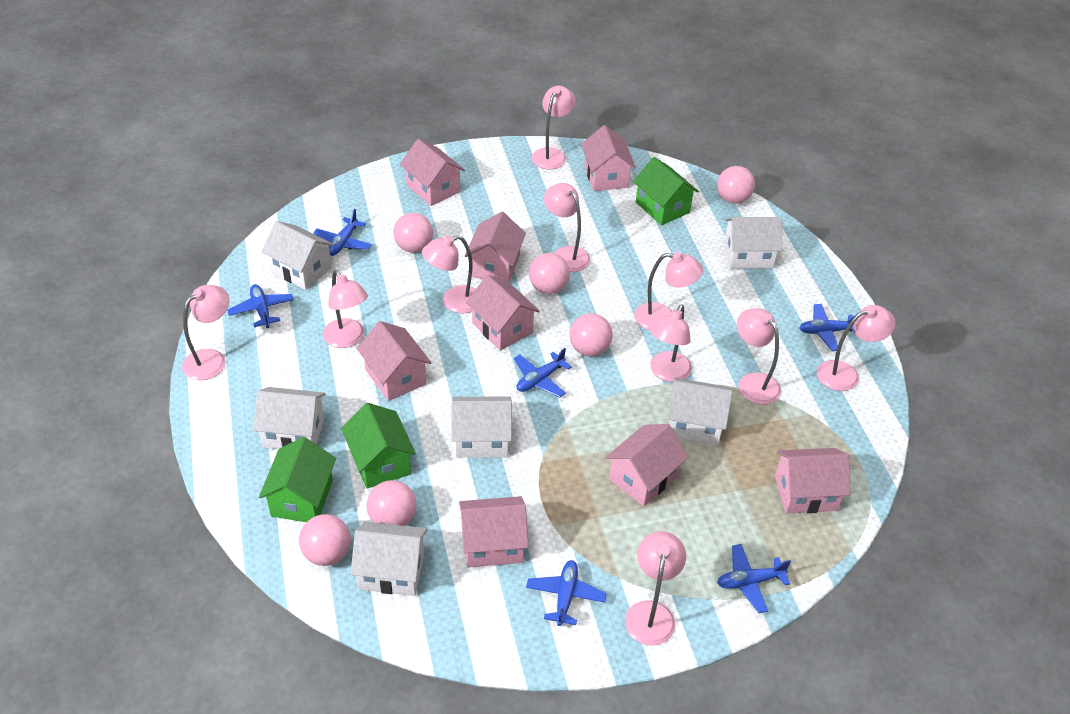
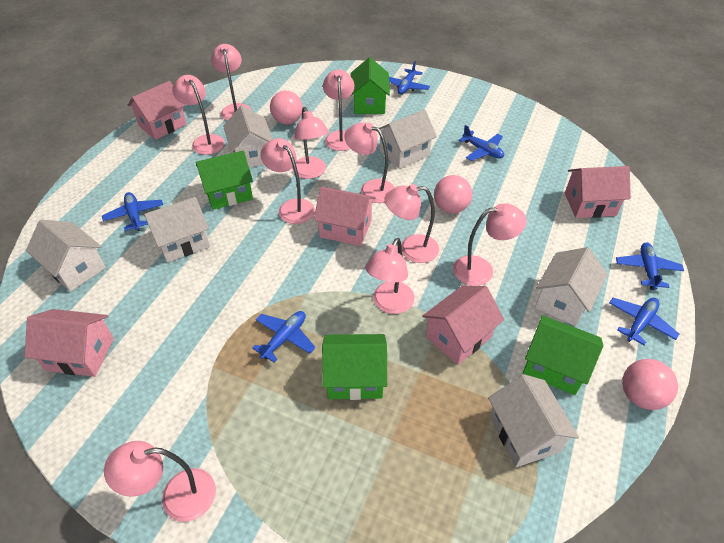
green house: [259,437,336,522] [341,403,416,489] [633,157,699,225] = 3 -> [196,151,253,210] [322,334,387,400] [350,57,390,114] [523,315,603,395] = 4
pink ball: [299,514,351,566] [367,480,417,526] [393,213,433,253] [529,253,570,294] [569,313,612,356] [717,166,755,204] = 6 -> [270,91,303,125] [434,175,472,213] [622,359,678,410] = 3
pink house: [357,321,431,401] [400,139,465,206] [459,496,529,568] [465,212,526,282] [466,275,540,351] [581,125,636,191] [605,424,689,506] [775,448,851,514] = 8 -> [24,309,114,377] [128,81,187,140] [314,187,376,246] [422,286,504,365] [565,166,631,218] = 5

